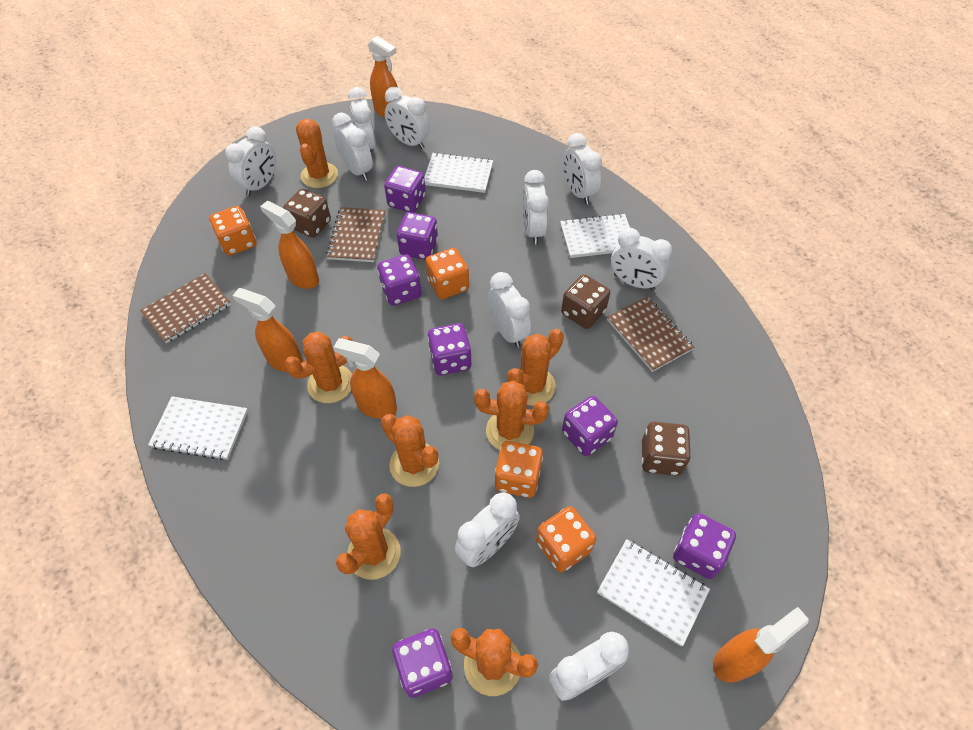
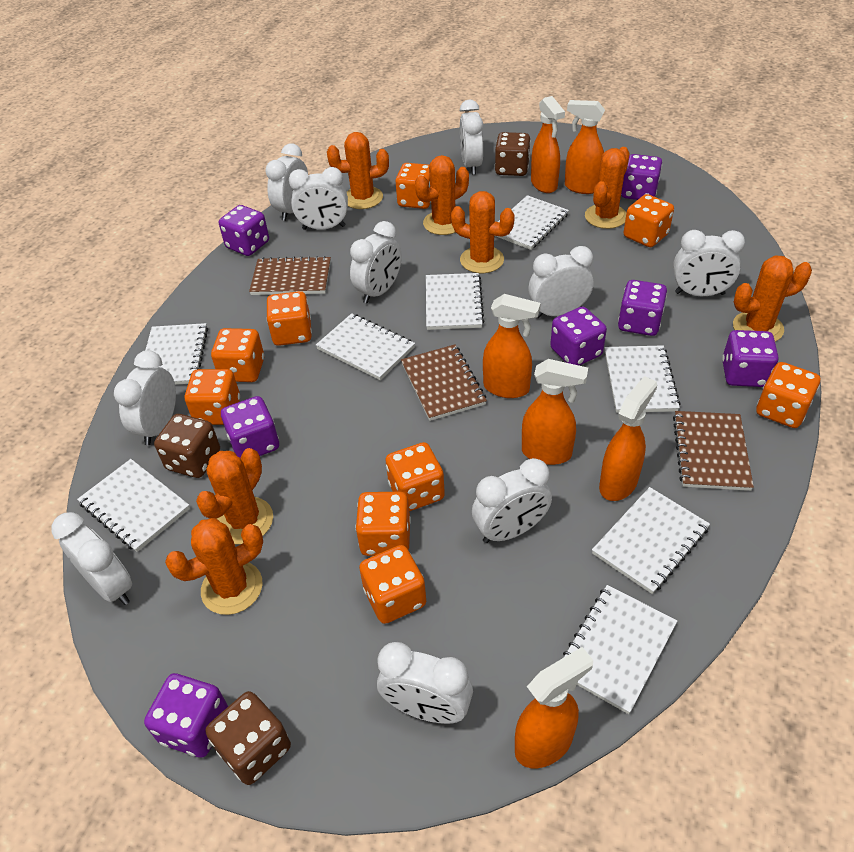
orange dice: [209,206,257,256] [426,248,469,299] [494,441,543,498] [536,506,596,572] = 4 -> [185,369,240,425] [211,328,264,382] [266,291,312,346] [355,492,411,556] [359,545,426,624] [385,442,445,511] [395,163,431,209] [624,194,674,247] [756,362,820,428] = 9
orange spray bottle: [232,288,303,372] [260,201,319,289] [334,338,397,419] [368,36,398,118] [713,607,809,683] = 5 -> [483,294,541,398] [515,647,593,768] [522,359,588,465] [531,96,565,193] [565,100,605,194] [599,376,657,501] = 6
white notebook: [148,396,248,460] [424,152,493,193] [560,213,630,258] [597,539,710,646] = 4 -> [77,459,190,552] [145,323,208,385] [316,313,415,380] [426,273,484,330] [496,195,569,250] [563,585,677,714] [592,487,710,594] [605,345,681,413] = 8

